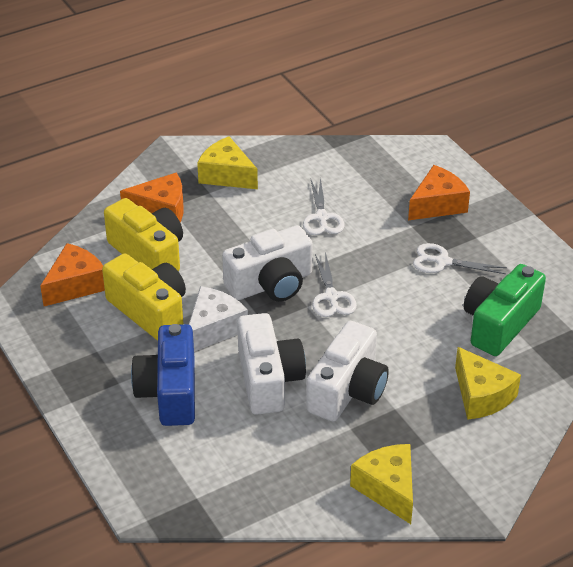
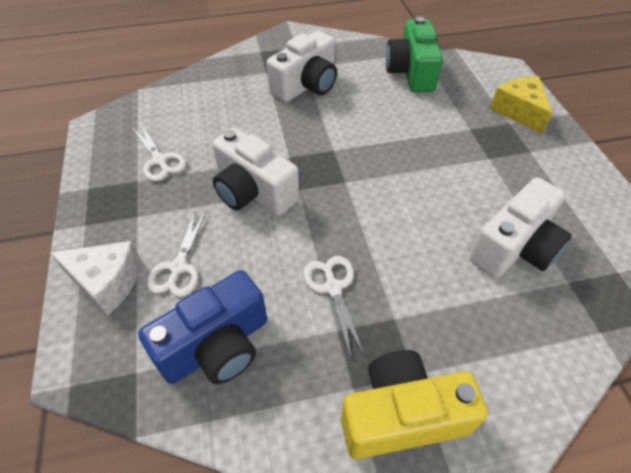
orange cheese: [40,243,105,306] [120,172,184,222] [408,165,470,220] = 3 -> none = 0
yellow camera: [102,253,186,341] [104,198,183,271] = 2 -> [341,350,488,459] = 1
yellow cheese: [197,136,258,189] [350,444,413,524] [455,347,521,420] = 3 -> [490,76,552,134] = 1

